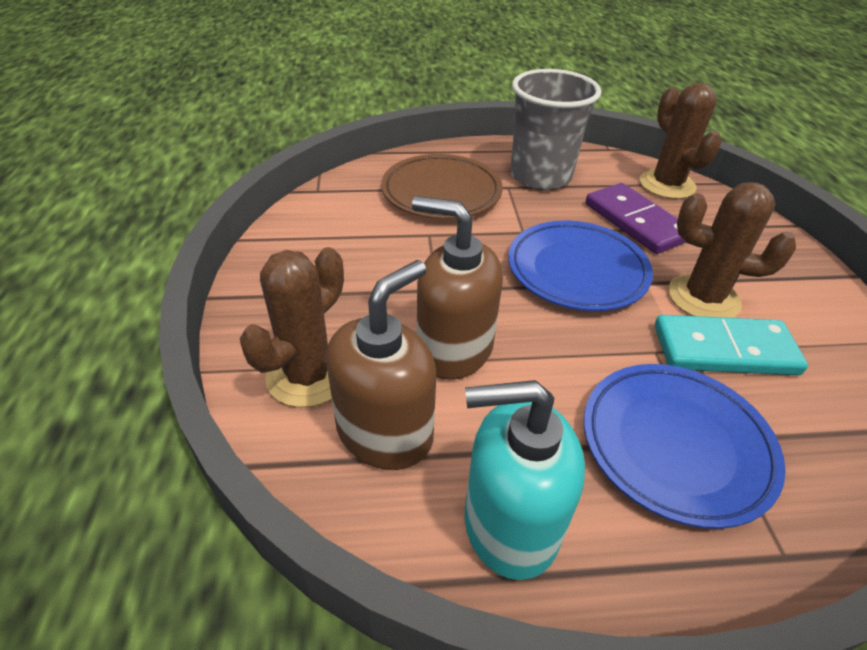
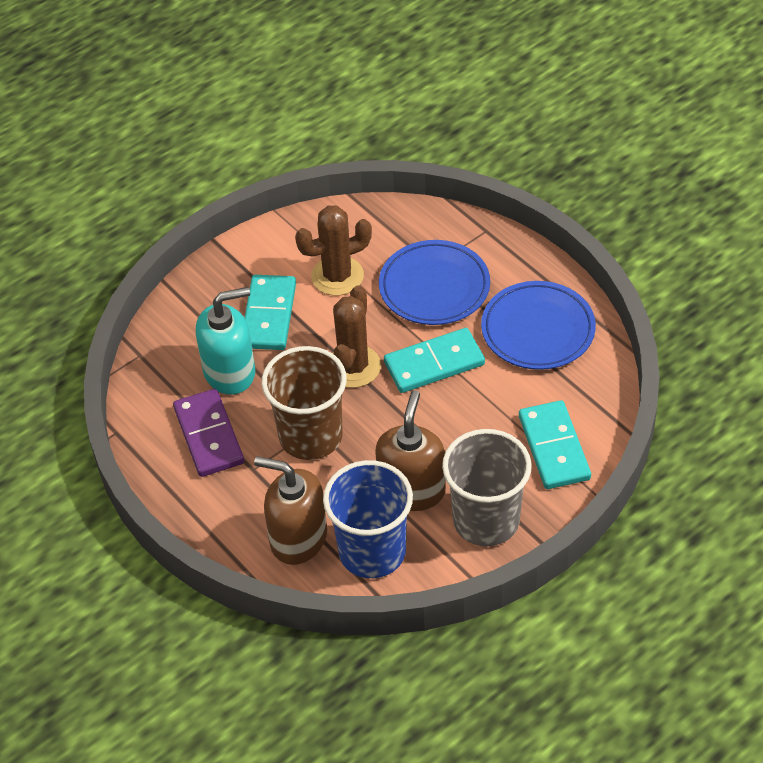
blue cup: none = 0 -> [323,460,413,578] = 1
brown cactus: [240,247,344,407] [640,83,722,199] [668,182,796,318] = 3 -> [295,205,372,296] [332,285,381,388] = 2
brown cup: none = 0 -> [262,346,347,460] = 1
brown plate: [381,154,503,219] = 1 -> none = 0
turquoise domino: [655,315,808,375] = 1 -> [244,275,296,350] [384,328,485,393] [519,400,591,489] = 3

